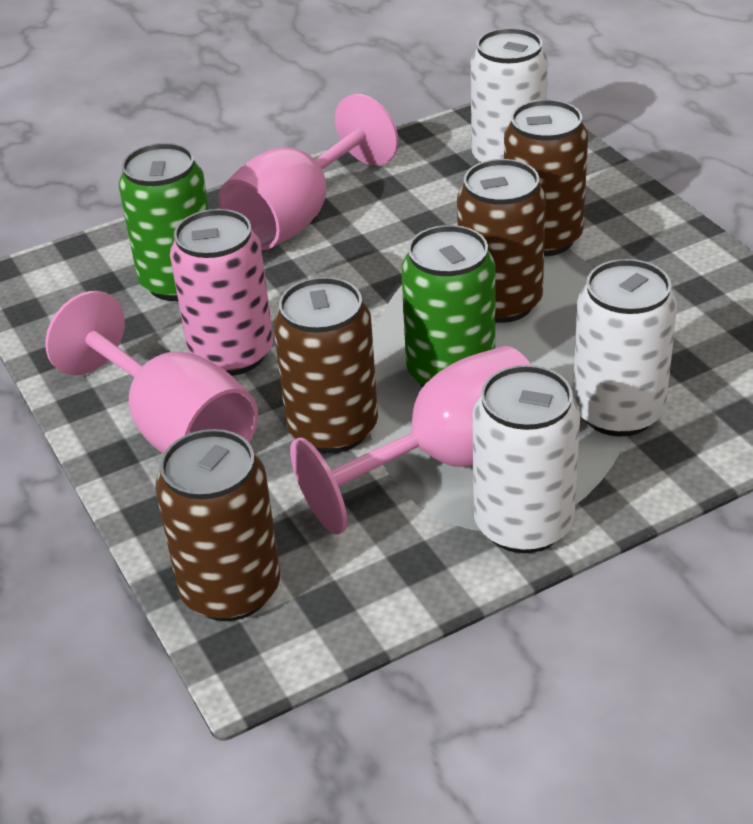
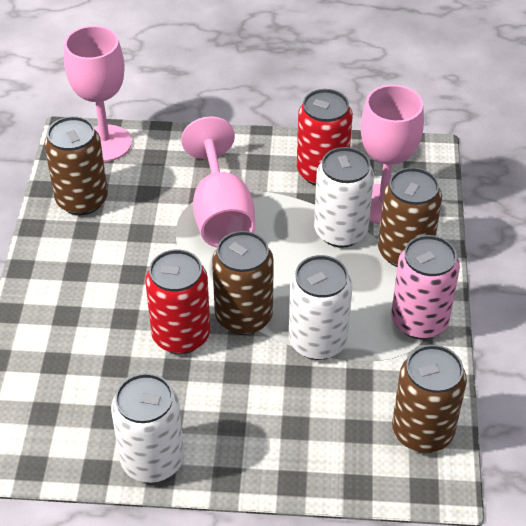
green can: [119,143,209,301] [401,225,496,387] = 2 -> none = 0
red can: none = 0 -> [145,249,210,354] [297,89,353,186] = 2

